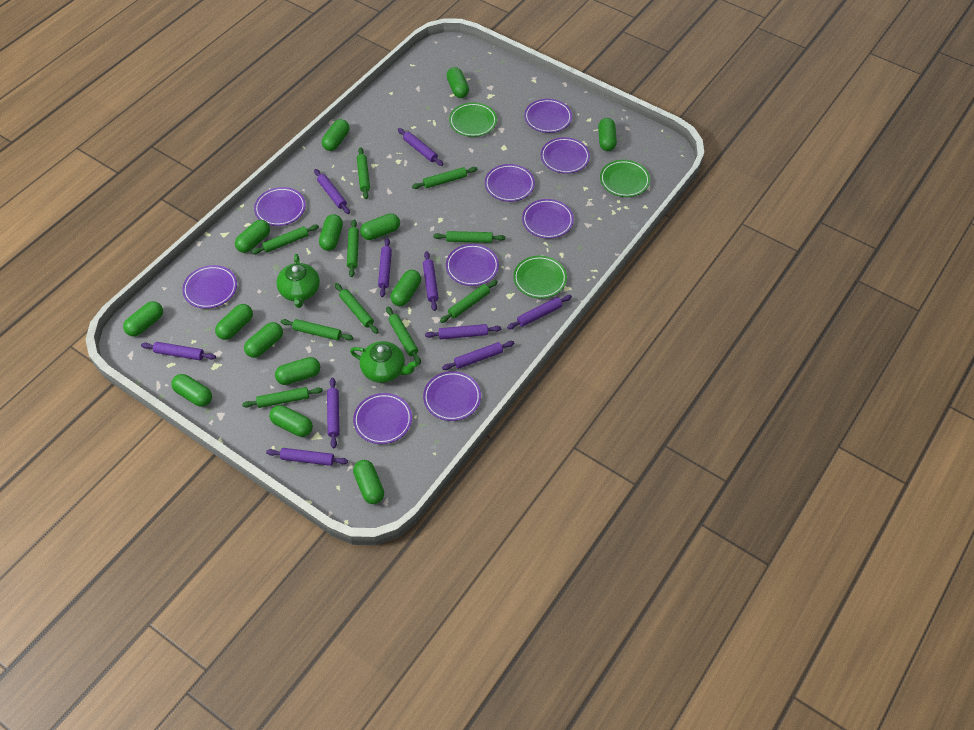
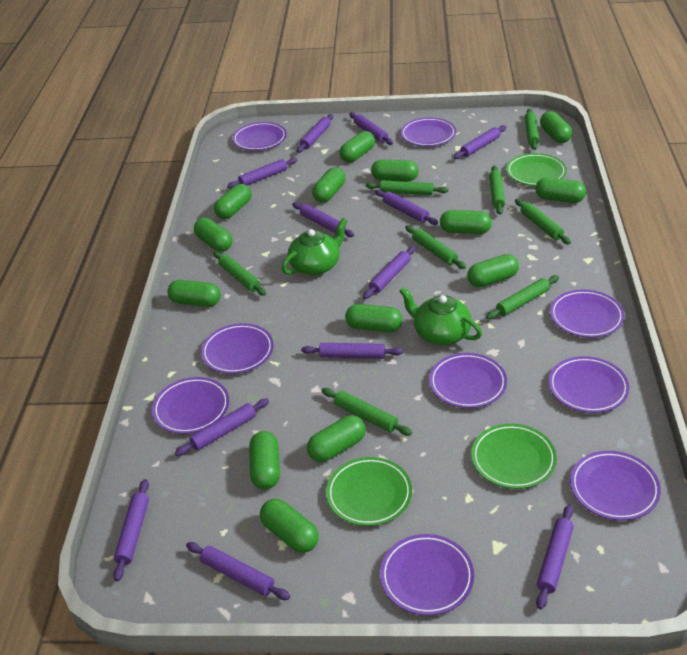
green rolling pin: [242,387,323,408] [251,225,319,254] [281,319,353,341] [335,283,378,334] [347,220,359,277] [357,147,370,199] [386,306,421,364] [412,167,478,189] [433,231,505,243] [440,280,498,323] = 10 -> [214,251,266,296] [322,388,412,436] [366,180,448,195] [405,225,466,269] [486,275,559,319] [489,166,505,215] [515,199,571,244] [525,109,539,150] = 8
purple rolling pin: [141,342,216,360] [266,448,348,466] [314,169,350,214] [327,378,340,448] [378,238,392,297] [398,128,443,166] [423,251,438,311] [425,324,502,339] [442,341,515,370] [507,295,572,329] = 10 -> [113,479,149,581] [175,399,269,456] [186,542,290,600] [227,158,297,188] [292,202,354,237] [297,114,333,153] [301,343,403,359] [350,112,393,145] [363,246,415,299] [375,190,438,225] [454,125,506,159] [536,505,574,609] = 12

